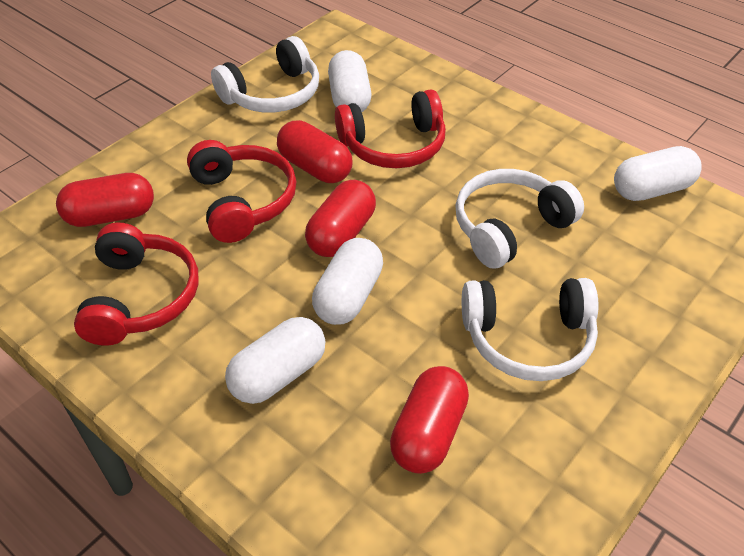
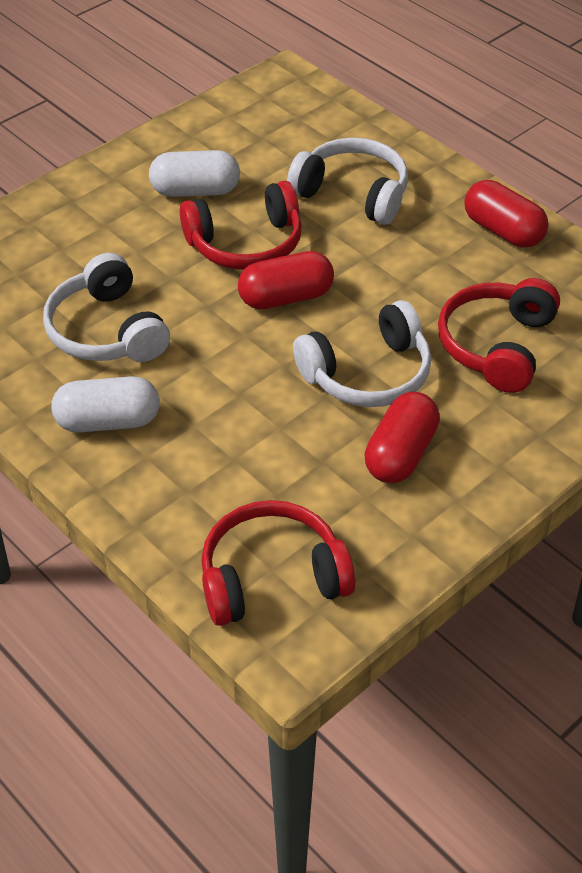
red capsule: [56,173,154,227] [277,120,353,183] [305,180,376,257] [390,366,469,474] = 4 -> [238,251,334,309] [364,392,440,483] [464,180,549,248] = 3
white capsule: [225,317,325,404] [312,238,383,325] [328,50,371,112] [614,146,702,201] = 4 -> [51,376,160,433] [149,150,240,197] = 2

